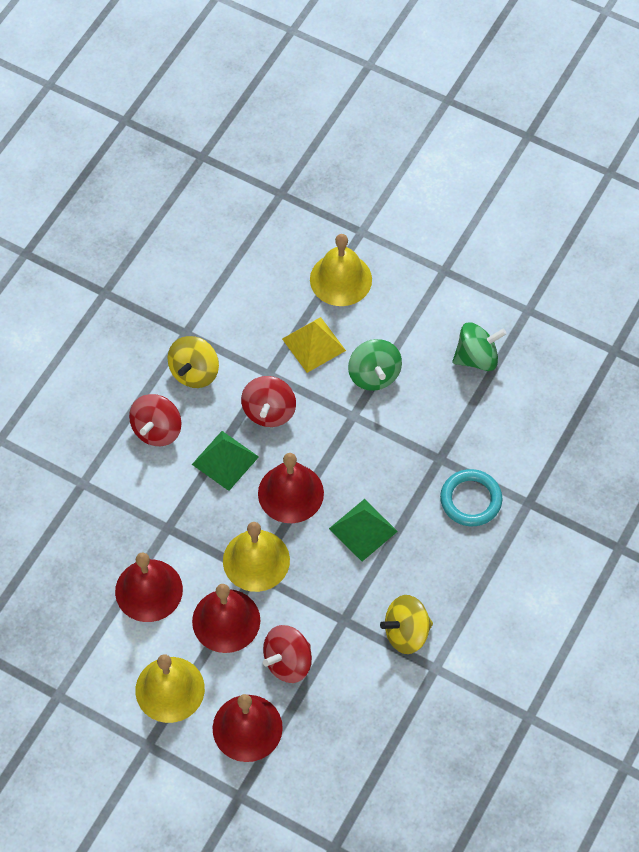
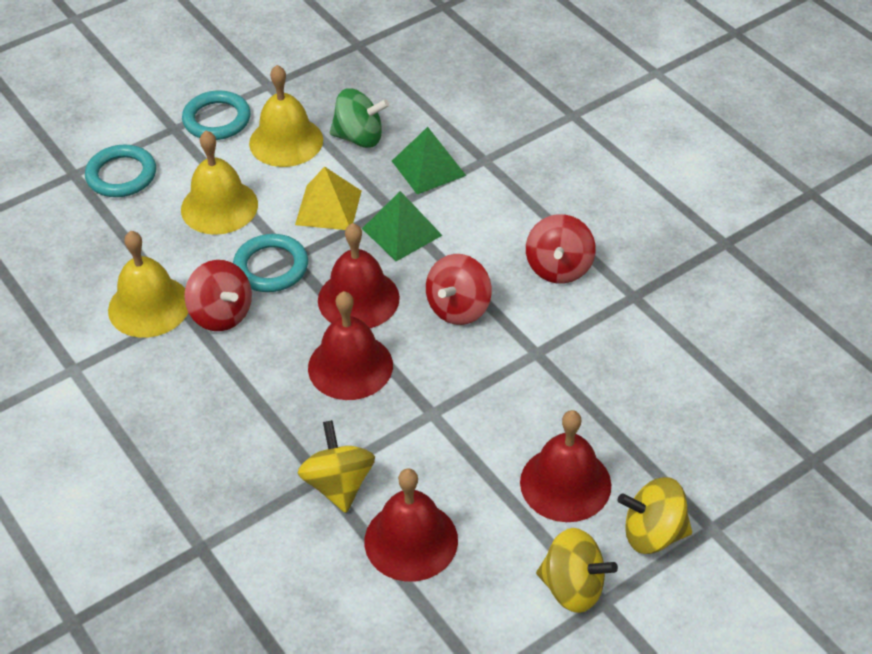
green spinning top: [348,339,402,391] [452,322,507,371] = 2 -> [330,89,389,148] = 1
turquoise ring: [440,469,502,526] = 1 -> [85,145,156,197] [182,90,251,140] [233,234,308,292] = 3
yellow spinning top: [168,336,219,388] [380,595,433,654] = 2 -> [298,420,375,513] [536,528,618,613] [618,477,692,554] = 3

